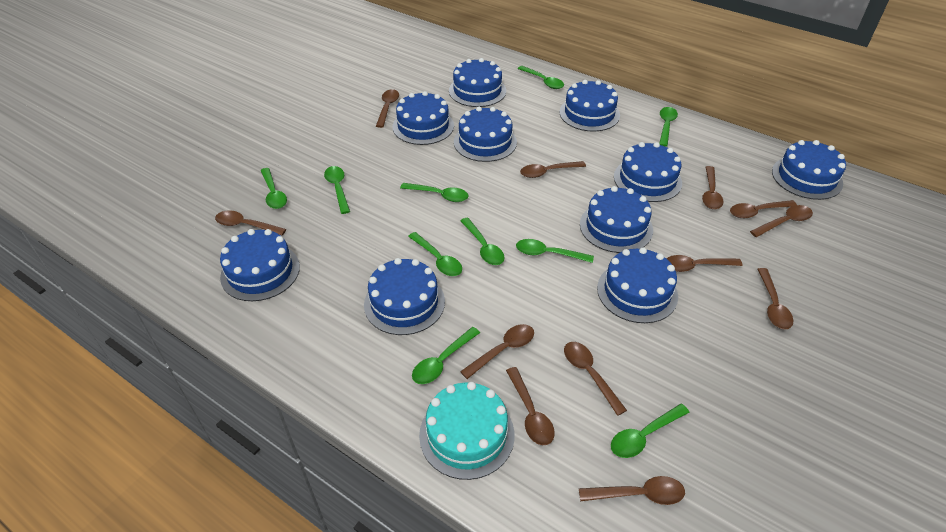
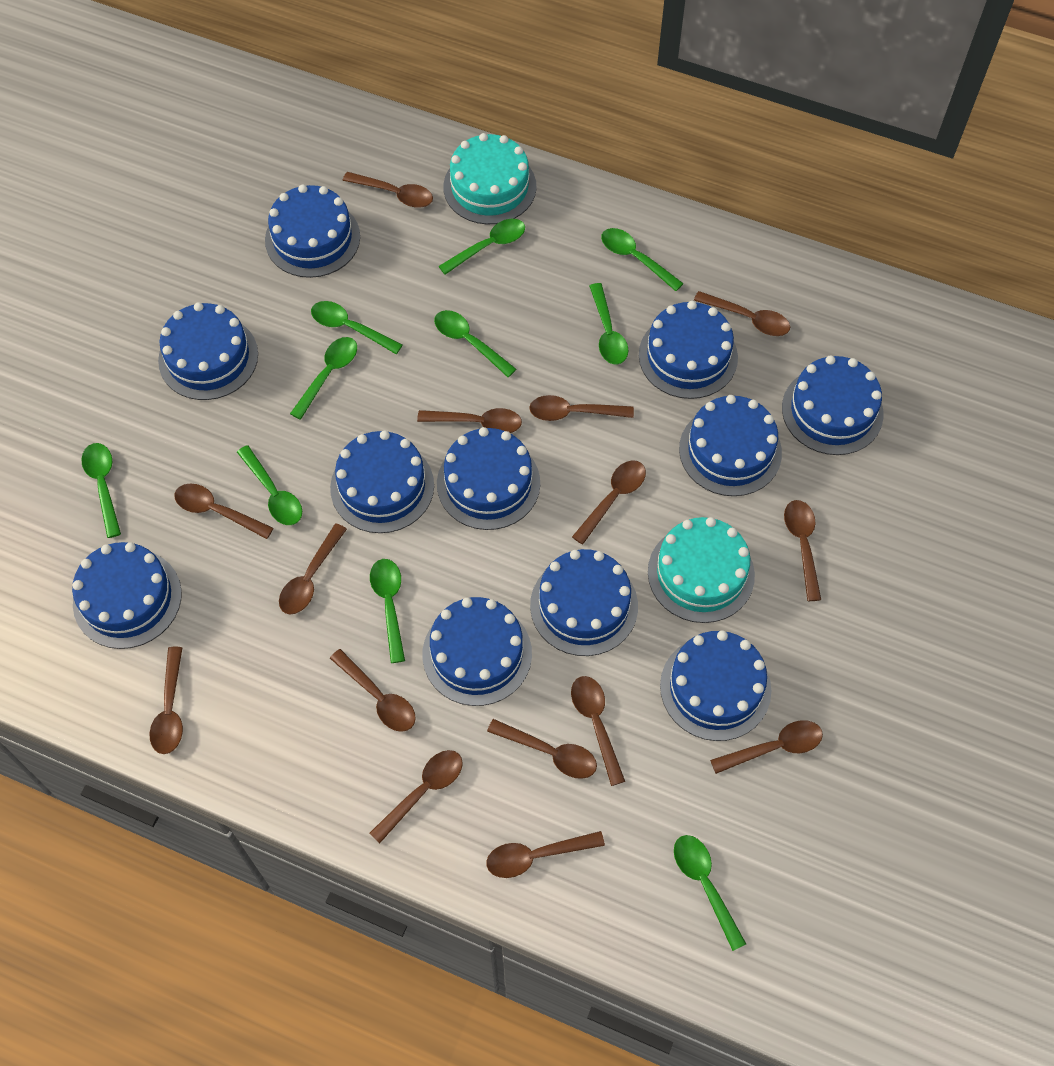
blue cake: [220,229,300,301] [364,258,445,335] [393,91,454,145] [449,58,506,107] [454,107,517,162] [559,80,620,132] [580,186,653,253] [597,247,678,323] [614,142,682,202] [772,140,846,200] = 10 -> [72,542,182,649] [158,302,258,400] [265,184,360,278] [330,430,434,533] [422,597,532,706] [437,427,540,530] [530,549,638,656] [639,301,738,399] [660,630,771,741] [679,395,782,496] [782,355,884,455] = 11
brown spoon: [215,210,286,235] [376,89,399,128] [460,324,534,379] [506,367,555,445] [520,161,586,178] [564,342,627,416] [579,476,685,505] [666,255,743,272] [702,166,723,209] [730,200,797,218] [750,205,813,237] [758,268,793,329] = 12 -> [150,647,183,754] [174,484,274,539] [279,523,347,614] [330,649,416,732] [343,172,433,208] [370,750,463,843] [417,408,522,433] [486,831,605,878] [487,719,597,779] [529,395,634,421] [571,676,625,786] [572,461,646,544] [694,291,790,336] [710,720,823,774] [784,500,821,601] = 15
turquoise cake: [419,382,515,480] = 1 -> [443,133,537,224] [648,517,755,623] = 2

